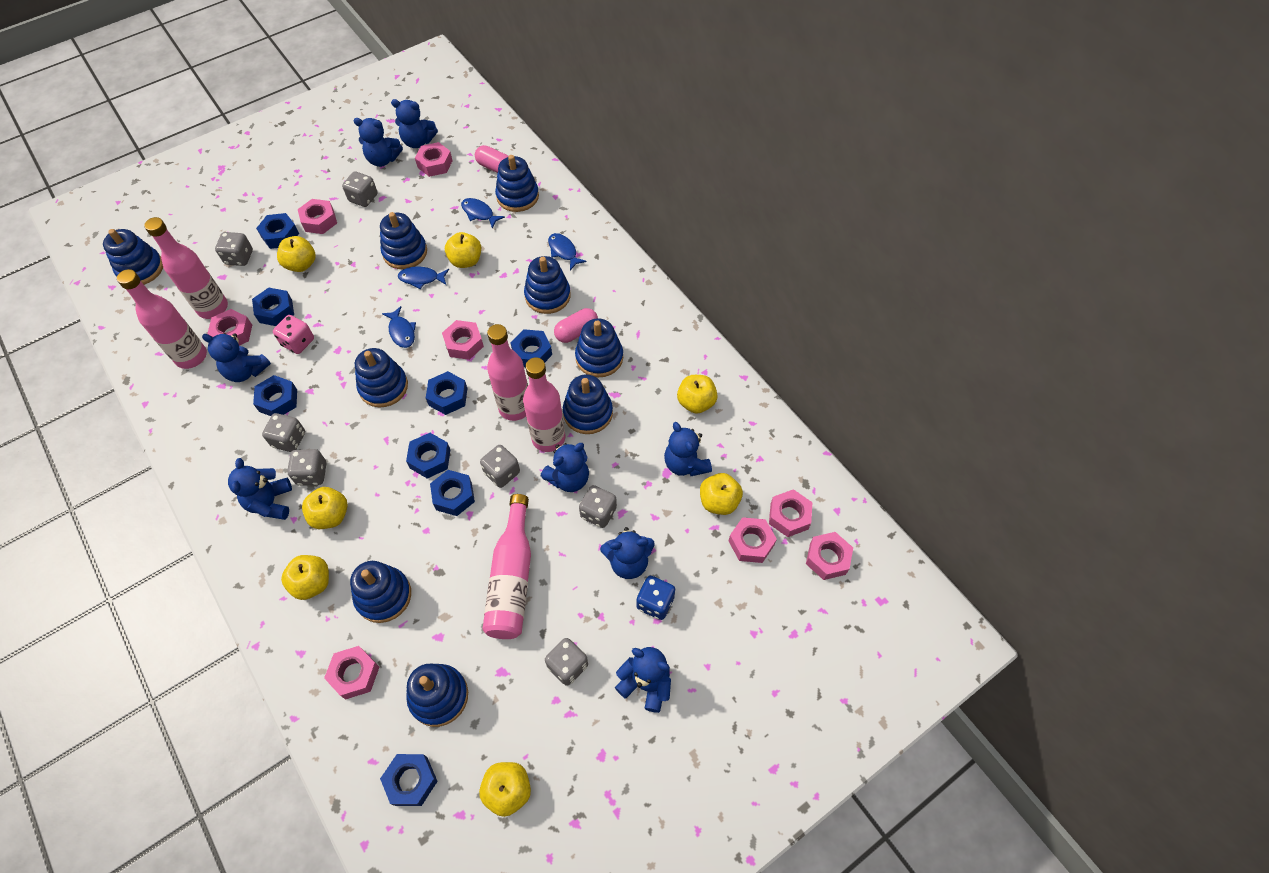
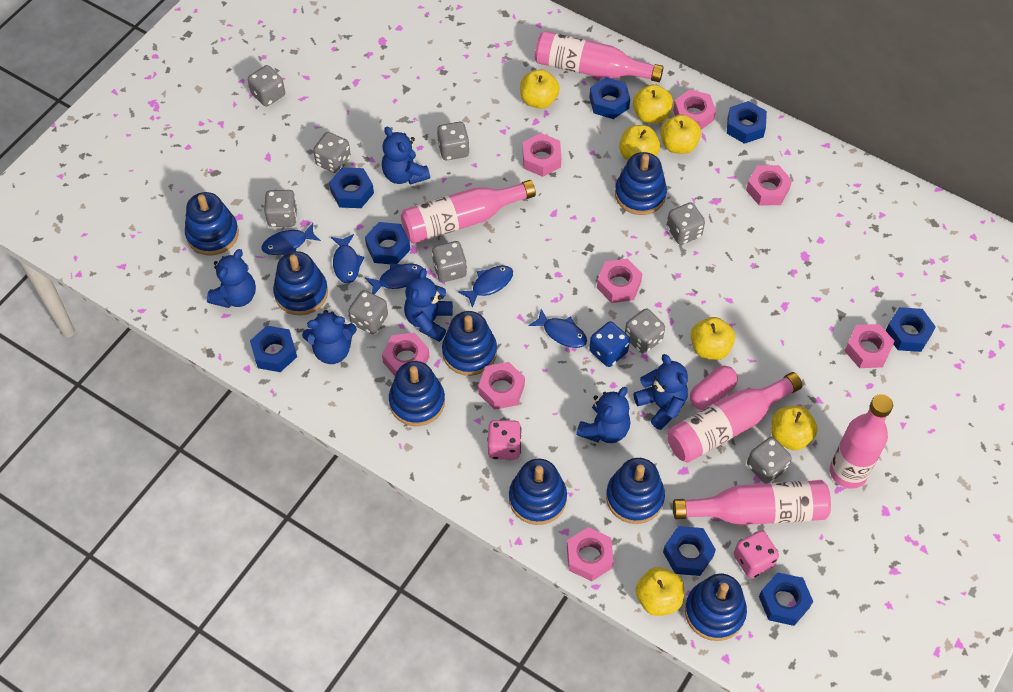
blue fish: [382,306,416,348] [398,266,449,289] [461,198,505,228] [548,233,587,270] = 4 -> [261,223,321,255] [331,234,364,283] [365,263,423,294] [458,265,513,308] [529,309,587,348] = 5
blue stacking toy: [103,229,163,285] [350,561,411,623] [355,348,408,408] [380,212,427,269] [406,664,468,727] [495,155,539,212] [524,256,571,314] [563,374,613,434] [575,319,623,377] = 9 -> [185,192,239,255] [273,251,328,315] [389,361,445,426] [442,311,497,376] [509,458,567,525] [606,458,665,524] [615,152,667,215] [685,574,747,641] = 8
blue teddy bear: [202,333,271,382] [228,458,292,520] [354,118,403,167] [391,99,438,148] [541,443,589,492] [600,527,655,579] [615,647,671,713] [664,422,712,476] = 8 -> [207,249,256,308] [302,310,357,364] [382,127,430,185] [404,268,453,342] [576,387,630,443] [633,354,688,430] = 6
grey dice: [215,232,253,266] [262,413,305,452] [287,449,326,486] [342,171,377,207] [480,445,520,488] [545,638,588,686] [579,485,617,528] = 7 -> [248,65,285,107] [264,190,297,227] [313,132,351,174] [348,290,388,334] [432,241,467,282] [437,122,470,160] [625,309,665,354] [667,202,705,245] [747,437,792,484] = 9
pink capsule: [475,145,509,173] [554,308,598,343] = 2 -> [690,366,738,410] = 1
pink dice: [273,315,314,354] = 1 -> [488,420,521,460] [734,530,779,578] = 2

